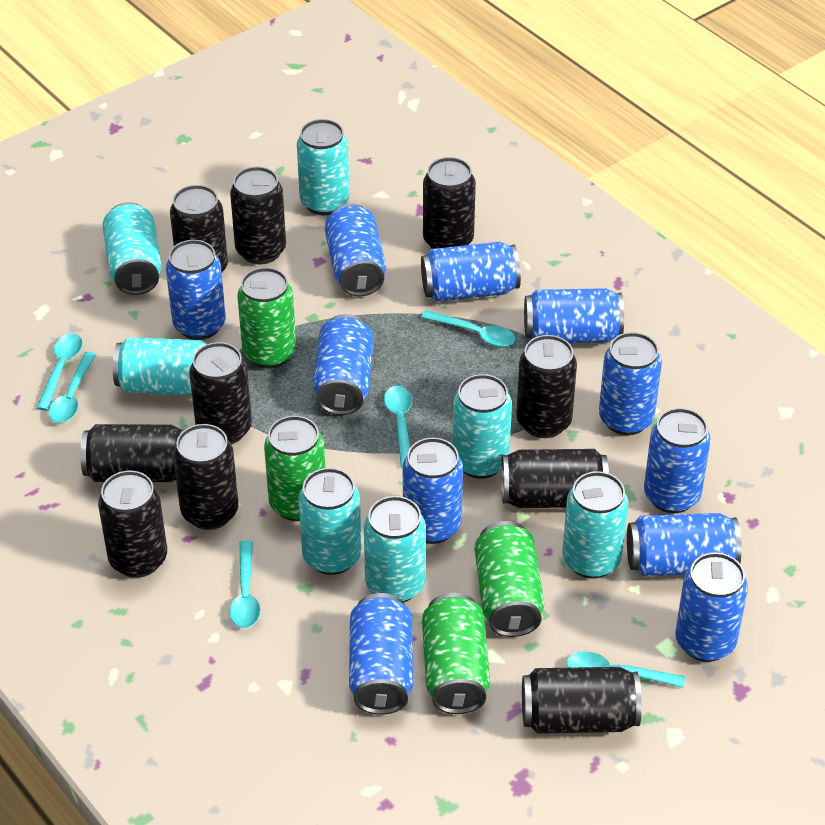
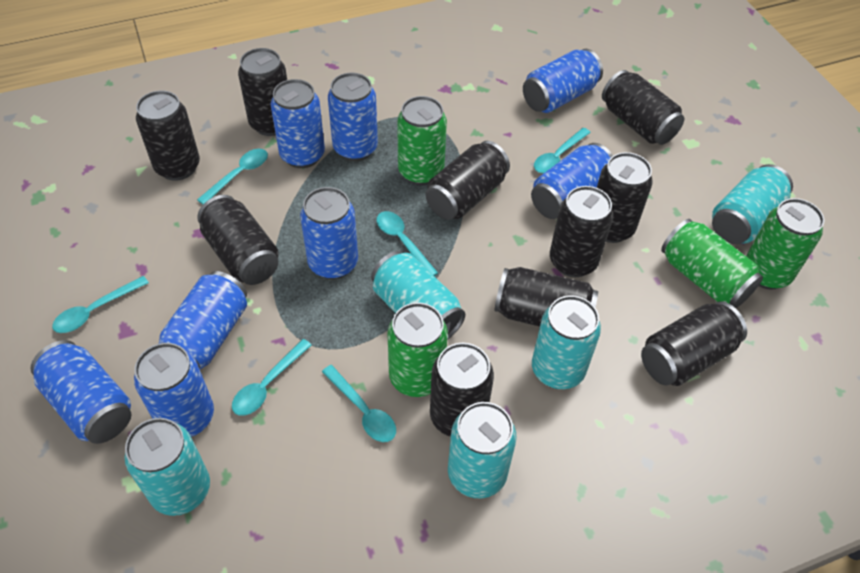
blue can: [166,240,226,340] [313,314,374,415] [325,204,386,296] [349,593,413,715] [403,438,463,544] [421,242,521,302] [524,288,624,343] [599,332,662,435] [627,513,742,576] [644,408,711,513] [675,552,748,662] = 11 -> [31,340,131,444] [134,343,214,437] [159,271,247,369] [271,79,325,168] [300,187,358,279] [328,72,378,161] [523,49,603,113] [531,143,613,219] = 8
turquoise can: [102,202,162,295] [113,337,207,395] [297,119,350,215] [298,468,362,575] [364,496,426,602] [452,374,512,479] [562,471,629,579] = 7 -> [125,418,210,516] [371,251,465,340] [448,402,516,498] [532,295,601,389] [712,164,793,244] = 5

